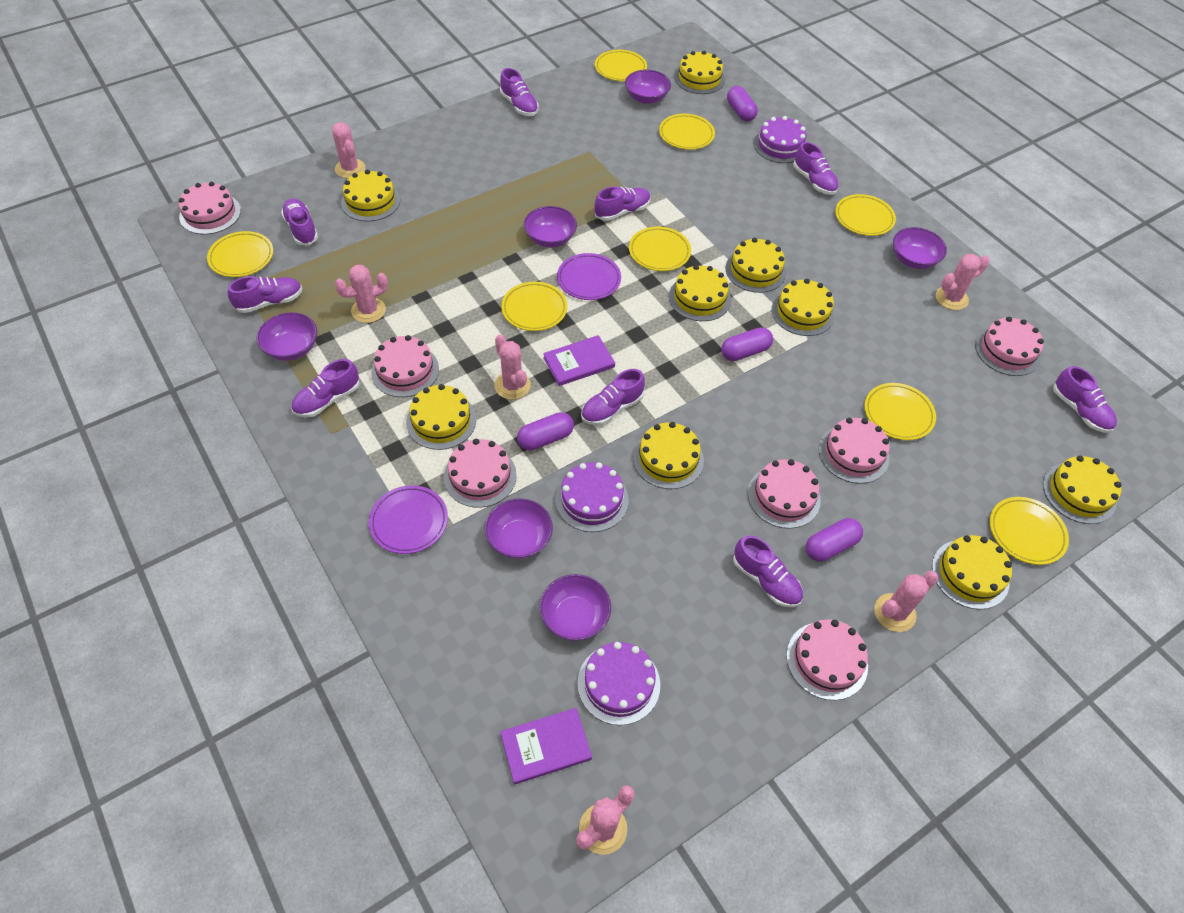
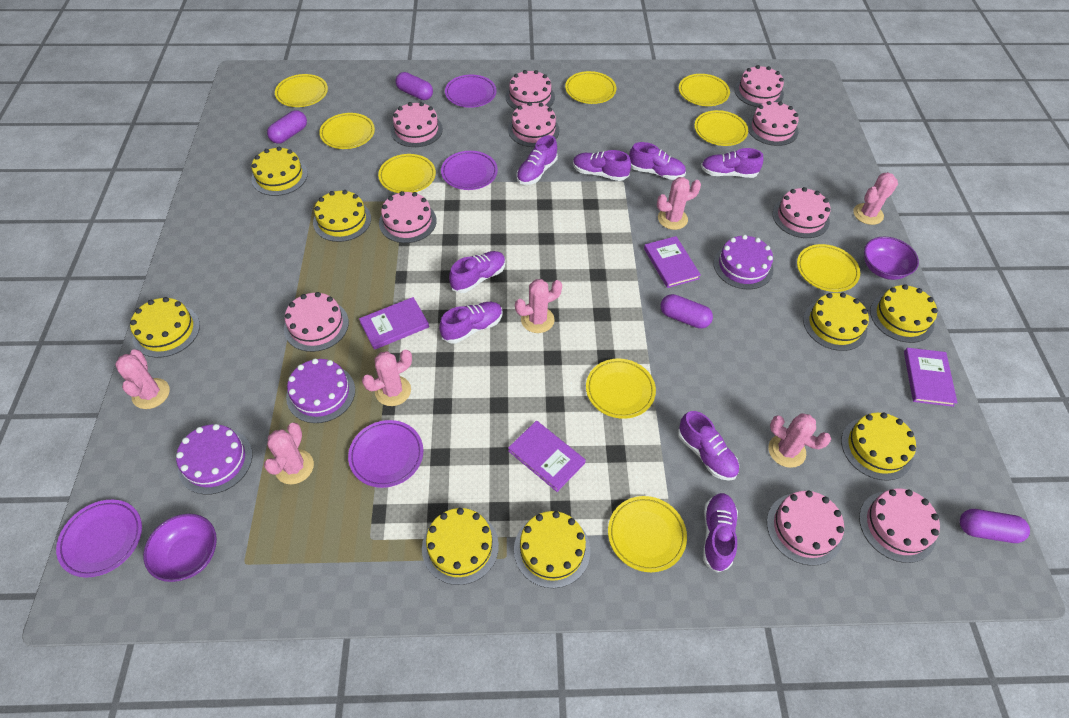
pink cactus: [333,122,365,178] [335,265,388,323] [494,335,531,400] [576,785,635,855] [874,571,938,632] [936,254,989,310] = 6 -> [115,349,170,409] [264,423,314,484] [362,349,412,406] [515,279,562,333] [657,177,701,230] [768,413,831,468] [853,172,898,225] = 7
pink cake: [179,182,241,234] [371,335,439,397] [444,439,517,508] [748,459,821,529] [786,619,868,700] [819,418,890,484] [975,317,1044,376] = 7 -> [284,292,349,352] [379,191,437,243] [391,102,443,147] [505,70,555,110] [508,102,560,147] [734,65,784,107] [747,101,799,146] [767,491,844,566] [773,187,831,238] [859,489,940,563] = 10
purple book: [500,708,592,784] [543,335,615,386] = 2 -> [359,297,429,350] [508,421,586,492] [644,236,701,288] [904,348,957,407] = 4
purple bowl: [257,312,317,361] [485,498,553,559] [524,206,577,247] [540,574,611,641] [625,70,671,104] [893,227,947,269] = 6 -> [143,514,217,582] [864,237,919,280] = 2
purple plate: [369,485,448,554] [557,253,621,300] = 2 -> [56,500,142,577] [348,420,423,488] [441,151,498,190] [445,75,497,108] = 4
purple shoe: [228,276,302,313] [281,198,318,245] [291,359,360,418] [500,68,539,116] [581,369,645,425] [594,187,651,221] [733,535,803,608] [793,142,839,195] [1053,366,1117,433] = 9 -> [439,302,503,344] [449,251,506,293] [516,135,558,185] [573,150,631,181] [629,142,686,180] [678,411,739,481] [701,148,763,178] [703,493,738,572] = 8
yellow cake: [341,170,400,222] [406,384,476,450] [633,422,704,489] [669,265,731,321] [675,51,725,94] [726,238,786,293] [772,279,835,336] [932,535,1012,609] [1043,456,1122,524] = 9 -> [130,297,200,358] [251,147,308,196] [313,190,371,242] [422,508,499,585] [514,511,590,588] [803,293,869,351] [841,412,916,481] [870,284,938,343] = 8
yellow plate: [207,231,273,277] [501,282,567,331] [595,50,647,81] [629,227,691,271] [659,114,715,150] [835,194,896,236] [864,383,936,440] [990,497,1069,565] = 8 -> [275,74,328,107] [319,113,375,149] [378,154,436,193] [565,71,616,104] [586,359,656,419] [608,496,687,572] [679,74,730,106] [694,110,748,146] [797,244,860,292] = 9

